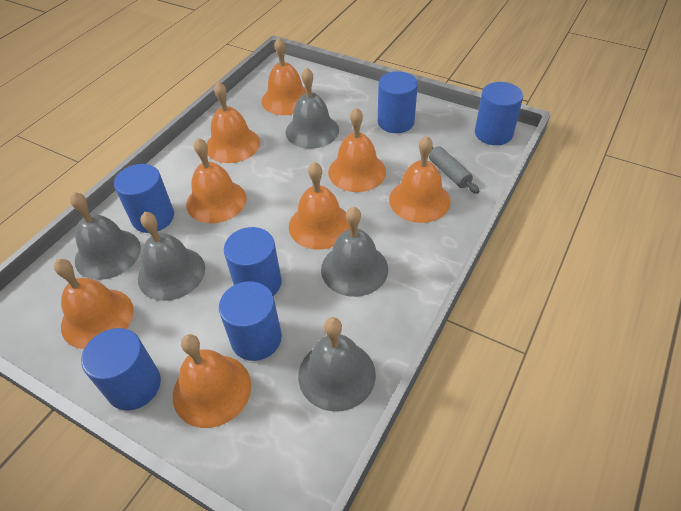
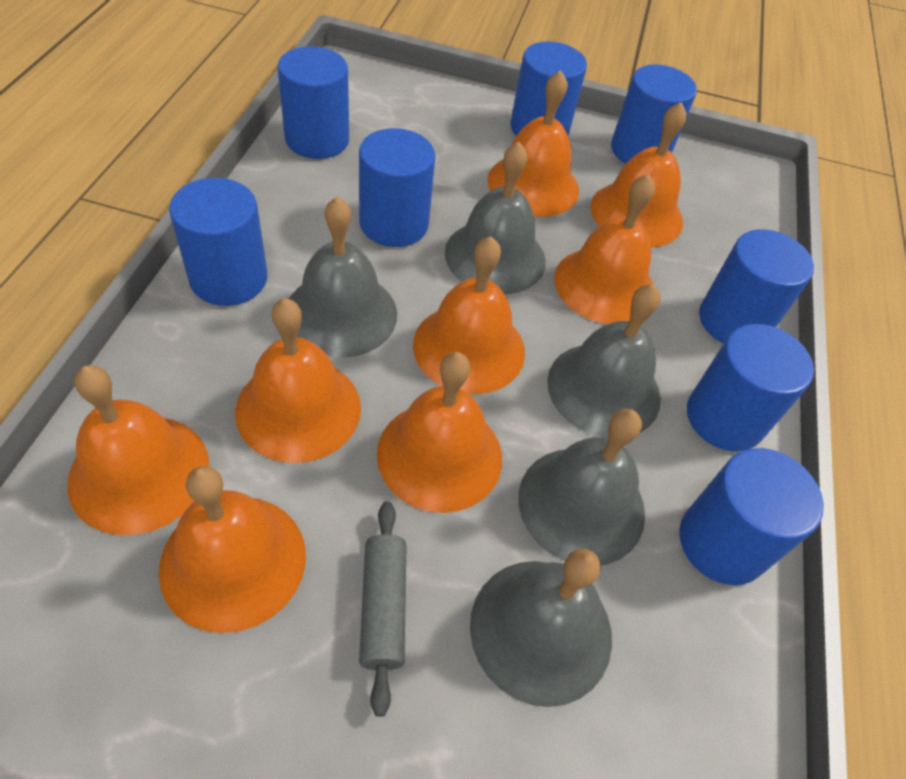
blue cylinder: [81,328,161,410] [114,164,174,233] [219,281,282,361] [224,227,282,296] [378,71,418,133] [475,82,523,145] = 6 -> [169,178,267,306] [278,46,349,159] [359,128,435,247] [511,42,587,136] [611,64,697,164] [679,448,824,585] [687,324,814,451] [699,229,814,344] = 8

